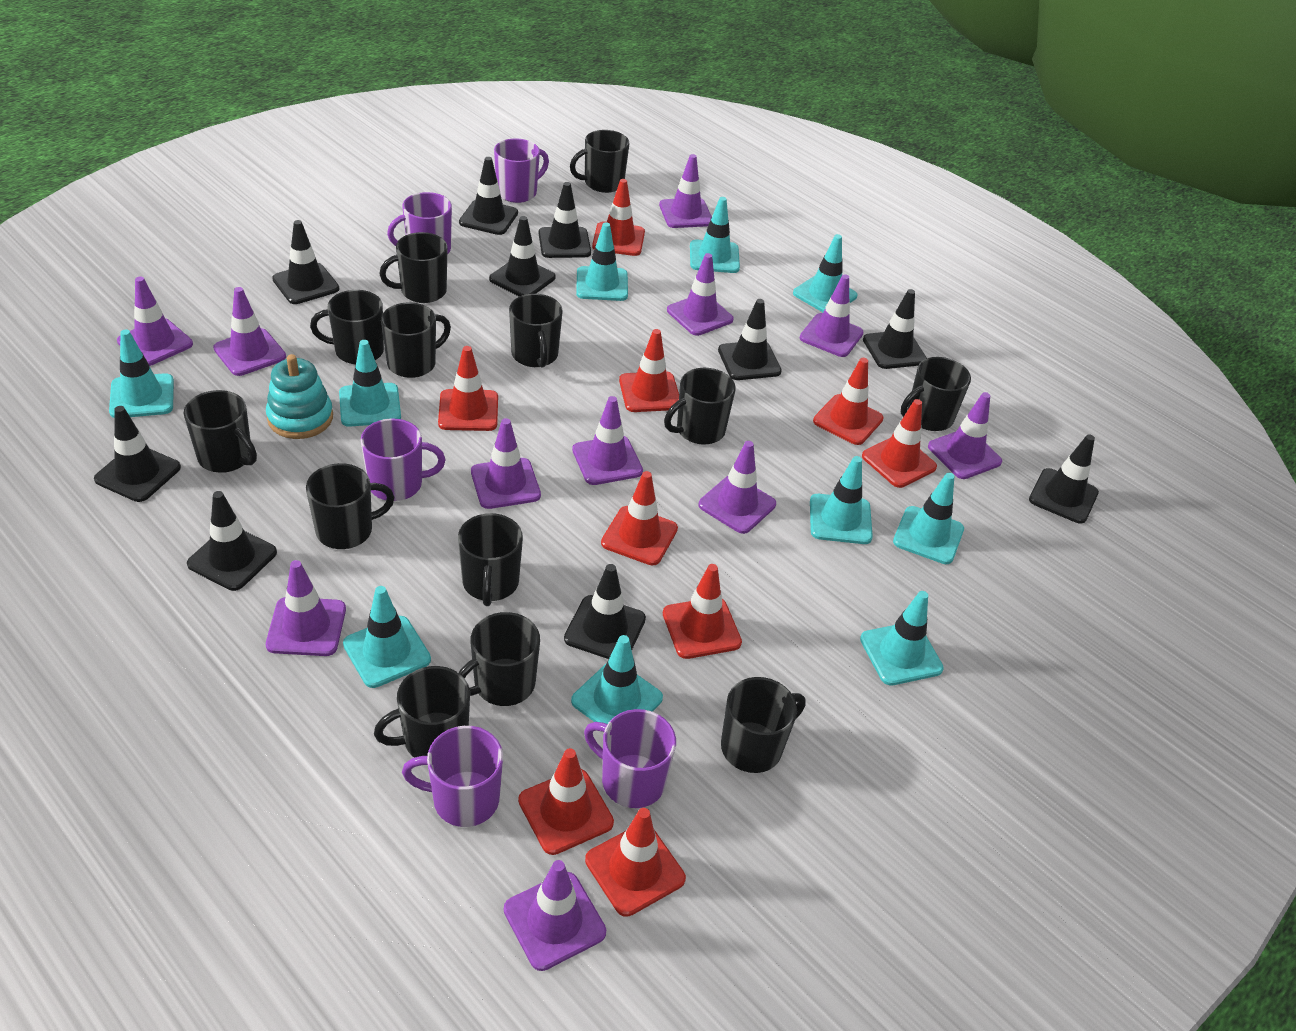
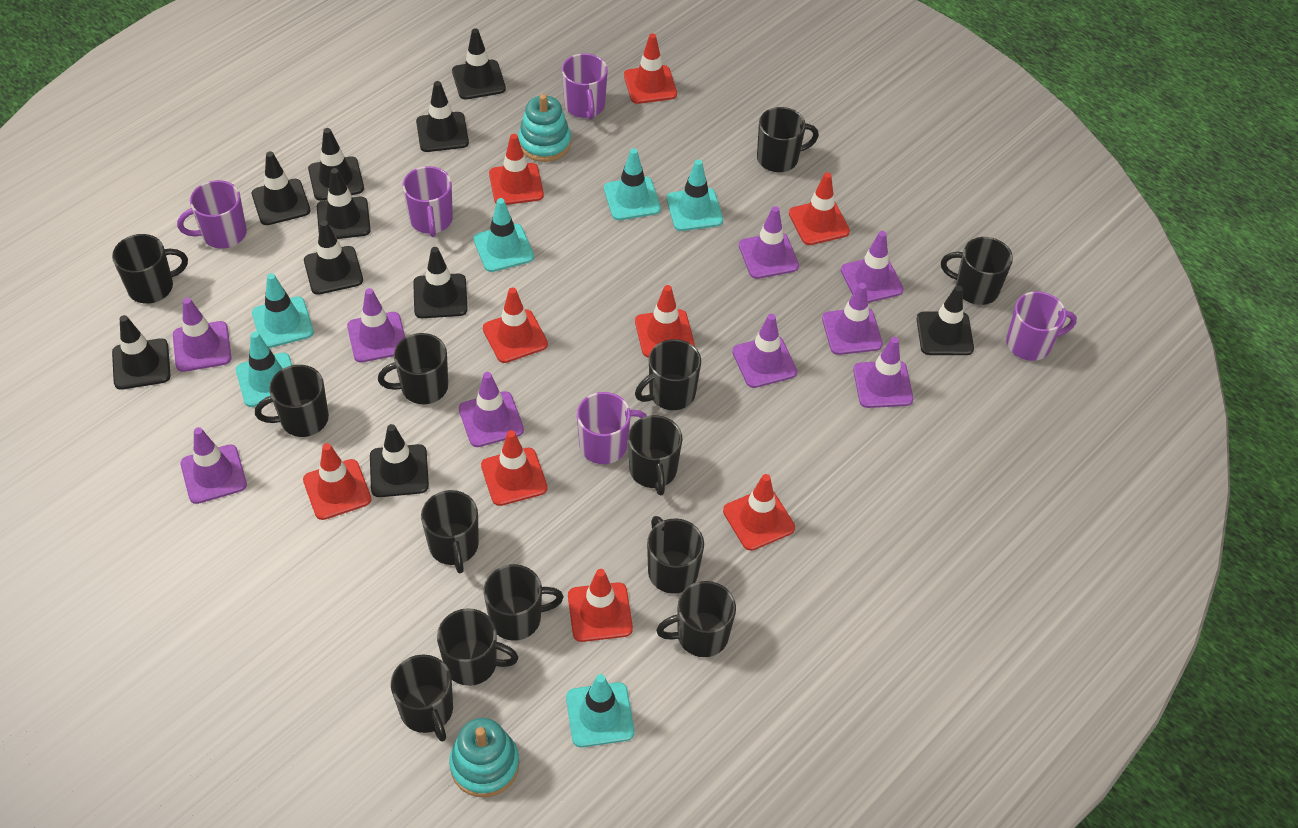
purple traffic cone: [117,277,193,366] [213,287,286,376] [266,560,346,656] [471,418,541,509] [504,860,606,971] [572,396,643,485] [659,154,712,228] [667,253,734,336] [698,441,776,534] [800,274,863,357] [928,392,1002,479] = 11 -> [173,298,231,372] [180,427,247,504] [347,288,405,362] [459,372,524,447] [732,314,797,388] [739,206,799,279] [822,283,883,355] [841,231,904,303] [853,337,913,408] = 9
turquoise stacking toy: [266,354,333,439] = 1 -> [449,718,519,797] [518,94,571,162] = 2
turquoise traffic cone: [109,329,174,418] [339,340,401,427] [343,586,431,688] [571,635,663,724] [576,222,628,301] [690,197,740,273] [793,234,857,312] [810,456,873,544] [860,591,944,685] [893,473,964,564] = 10 -> [236,331,292,407] [252,273,314,348] [473,198,534,272] [566,674,635,747] [604,148,661,220] [667,159,723,231] = 6

